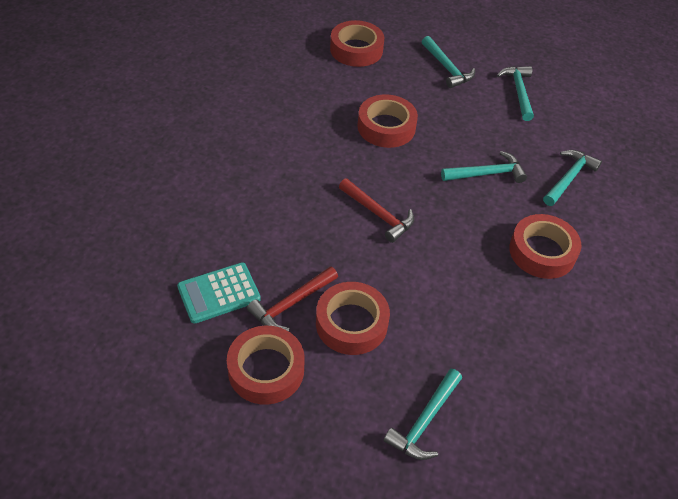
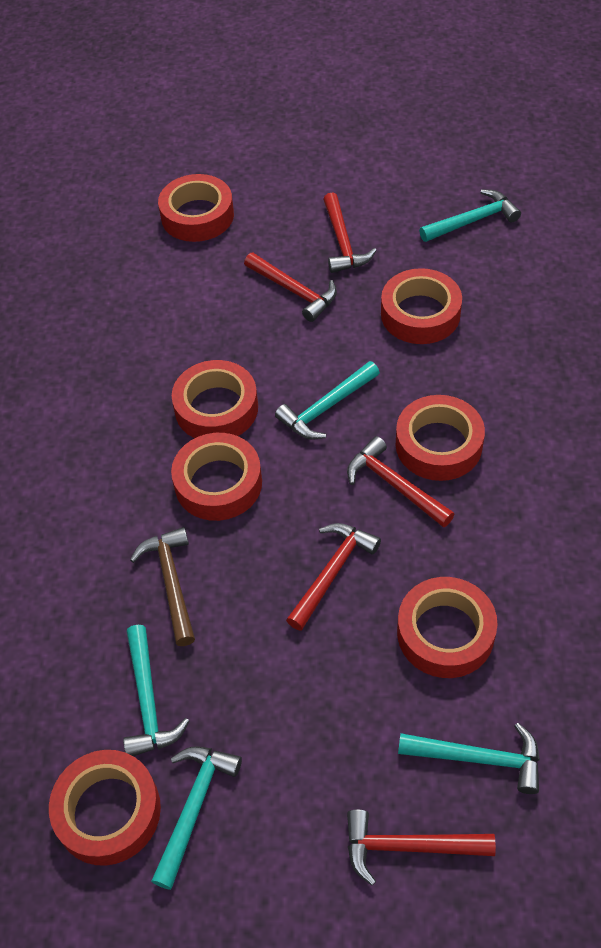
brown hammer: none = 0 -> [130,527,195,646] = 1
red hammer: [247,266,338,331] [339,178,414,243] = 2 -> [244,253,337,322] [286,523,381,631] [323,192,377,273] [347,436,455,528] [347,809,496,886] = 5
red tape: [227,326,305,405] [316,282,390,355] [330,20,384,67] [357,95,418,148] [509,214,582,279] = 5 -> [49,750,161,866] [158,174,234,242] [171,433,262,521] [172,360,258,438] [381,268,462,344] [396,395,485,481] [397,577,497,678] = 7
turquoise calculator: [177,262,261,324] = 1 -> none = 0

